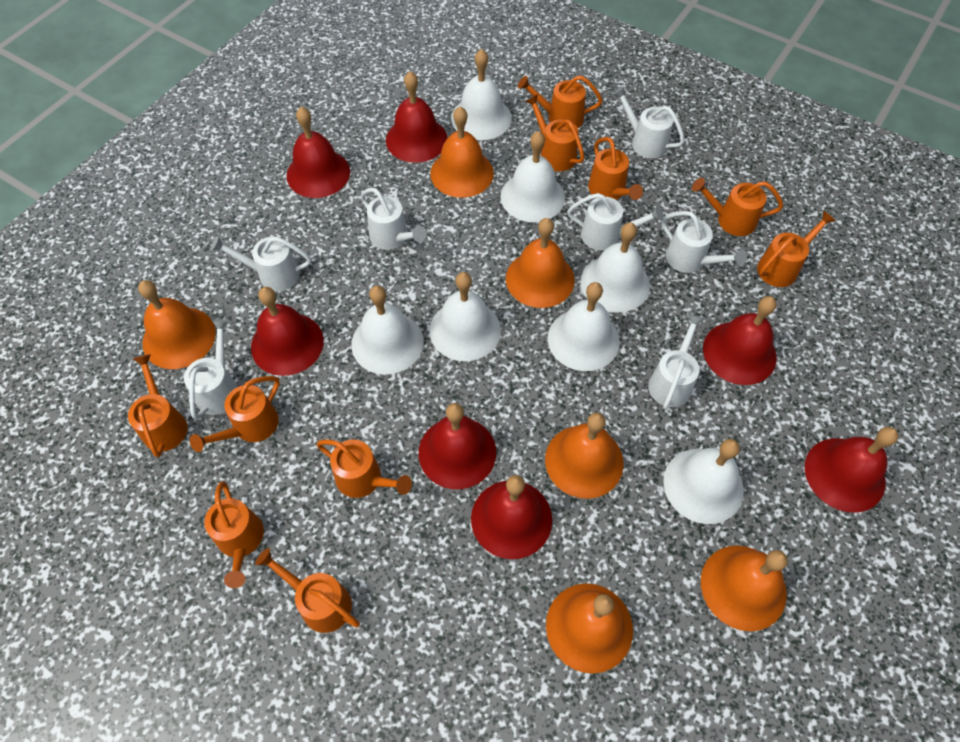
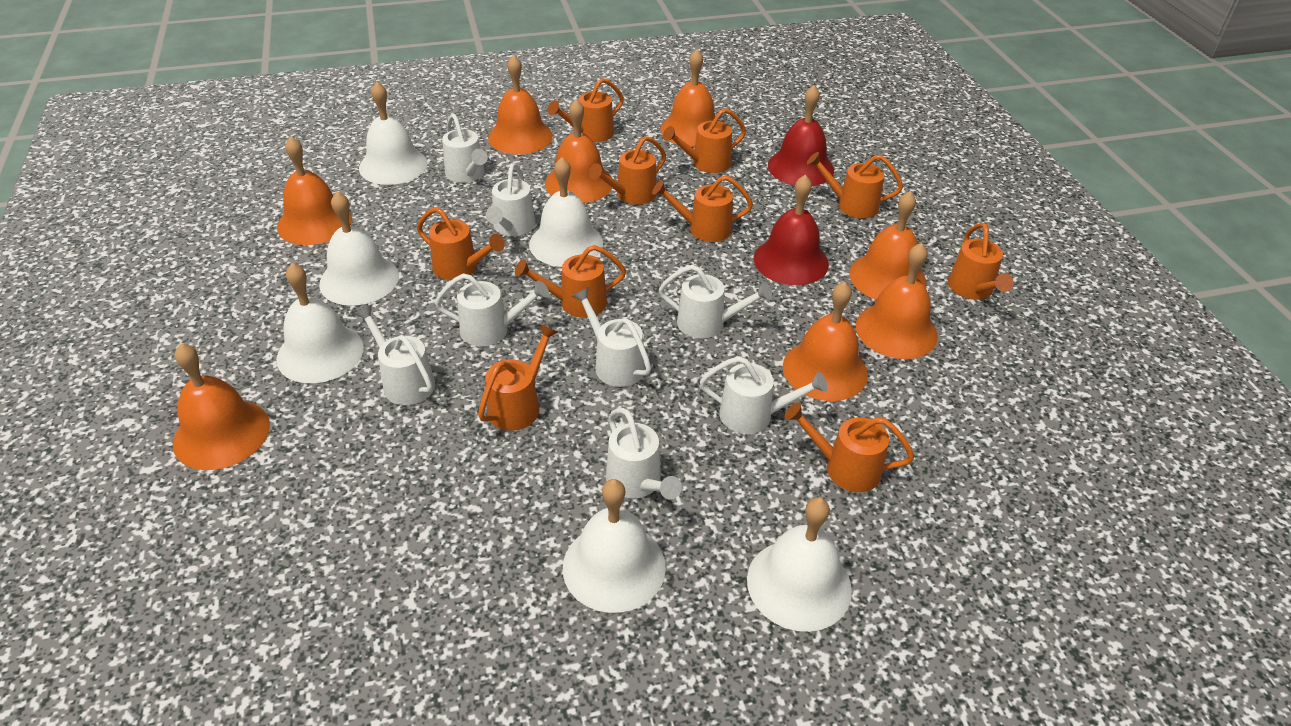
orange bell: [138,280,216,369] [430,106,494,198] [506,218,575,308] [545,412,624,499] [546,583,633,674] [701,546,788,631] = 6 -> [173,343,270,470] [277,136,352,245] [488,55,553,154] [545,99,612,203] [660,49,715,147] [783,281,868,401] [849,191,927,300] [856,243,938,359] = 8
red bell: [251,287,324,376] [286,107,350,198] [386,71,447,163] [418,403,496,489] [471,475,552,559] [703,296,776,385] [805,427,899,513] = 7 -> [754,175,829,285] [768,85,834,186] = 2
white bell: [351,285,424,375] [429,272,501,361] [451,49,512,140] [501,131,565,222] [548,282,620,371] [581,222,650,313] [663,439,744,524] = 7 -> [276,263,364,383] [319,192,399,306] [359,82,427,185] [529,157,603,267] [563,479,666,613] [747,497,852,632] = 6
white watering can: [184,319,238,420] [211,236,311,291] [361,188,427,250] [567,193,664,250] [612,86,685,159] [648,314,705,410] [661,211,747,273] = 7 -> [354,305,435,405] [435,273,549,346] [442,114,488,183] [486,163,535,236] [572,287,651,387] [606,408,682,499] [659,265,772,339] [700,356,828,434] = 8

